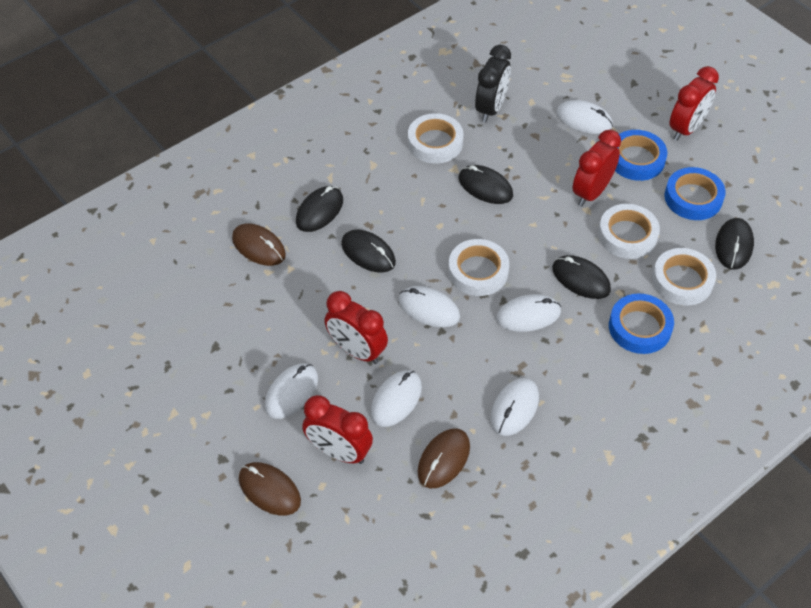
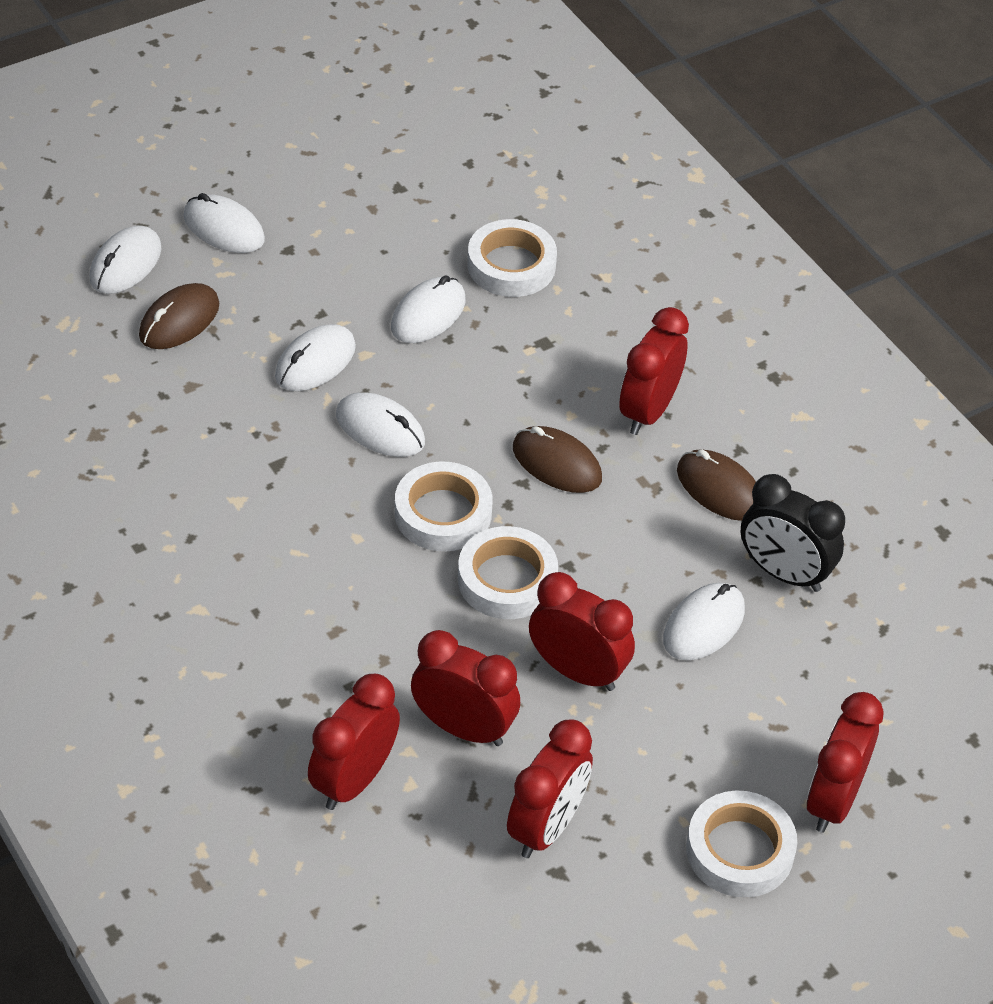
black mouse: [296,186,343,232] [341,230,396,273] [459,165,513,204] [552,255,611,299] [715,218,754,270] = 5 -> none = 0
blue tape: [609,293,674,354] [615,130,667,181] [664,167,726,220] = 3 -> none = 0
red clock: [302,395,373,464] [324,291,388,364] [573,130,621,206] [669,66,719,141] = 4 -> [308,674,400,810] [411,630,520,746] [507,720,593,858] [529,572,635,691] [619,307,689,435] [807,692,884,833] = 6

